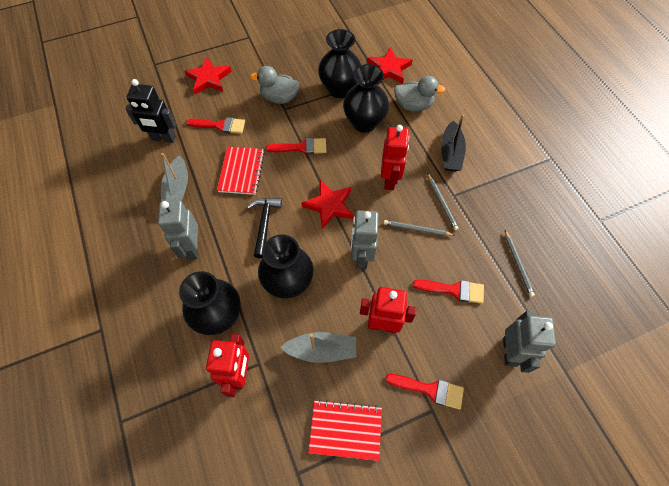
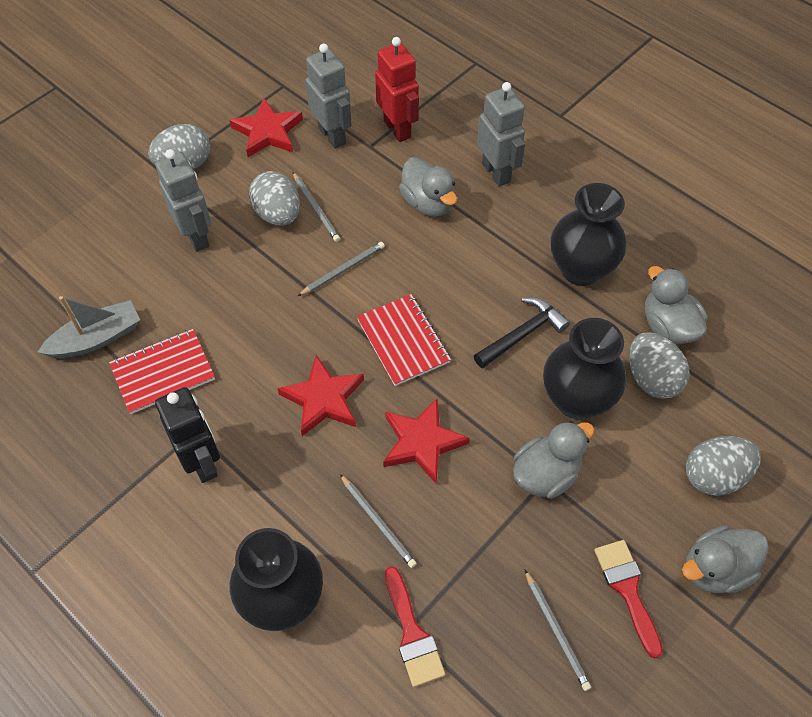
black boat: [441,115,466,171] = 1 -> none = 0
black vase: [179,271,241,335] [258,235,314,299] [318,29,361,98] [343,64,389,133] = 4 -> [230,528,323,631] [543,318,626,419] [551,183,627,286] = 3
grey boat: [161,153,188,202] [280,332,356,363] = 2 -> [38,296,140,358] = 1
grey duck: [250,66,300,104] [394,76,446,111] = 2 -> [399,157,457,216] [513,421,594,499] [645,266,707,344] [682,525,769,593] = 4
grey egg: none = 0 -> [148,124,210,169] [249,171,300,226] [629,332,690,399] [686,436,761,496] = 4
grey pencil: [384,220,455,236] [427,173,459,230] [505,230,535,297] = 3 -> [293,172,340,242] [298,242,385,296] [340,474,417,568] [524,569,591,691] = 4
red brush: [186,117,245,134] [266,138,327,154] [385,374,464,410] [413,280,484,304] = 4 -> [385,566,445,687] [594,540,663,658] = 2
red robot: [206,334,249,397] [360,287,417,333] [381,125,409,190] = 3 -> [375,37,419,142] = 1

